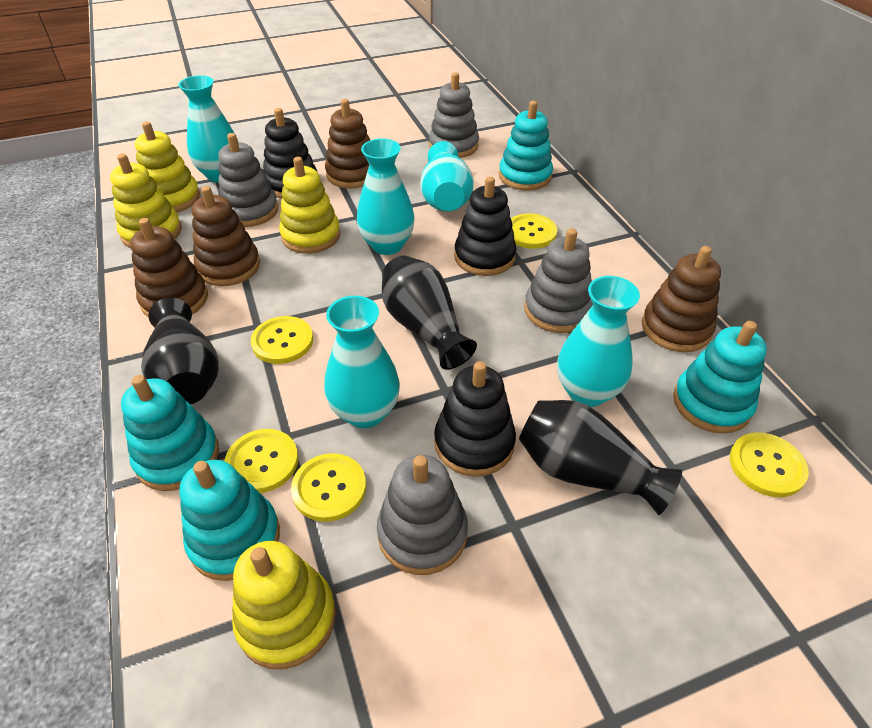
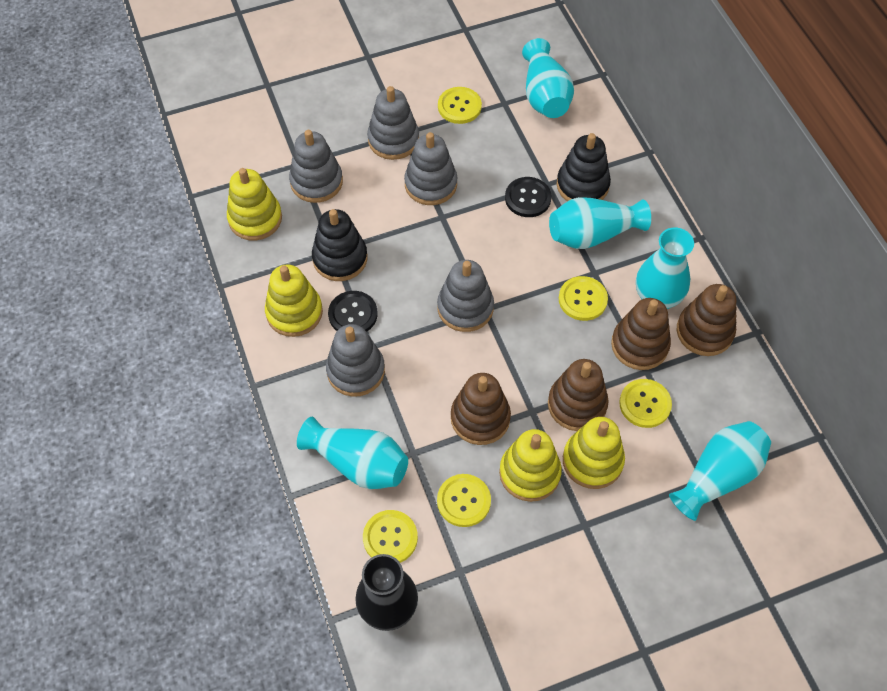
black button: none = 0 -> [328,291,377,332] [505,177,552,217] = 2
black stacking toy: [263,108,317,198] [434,361,516,477] [454,177,516,276] = 3 -> [312,209,368,281] [557,133,611,201] = 2
black vase: [141,298,219,405] [382,256,477,370] [519,400,682,515] = 3 -> [355,554,418,631] = 1
grey stacking toy: [218,133,278,227] [377,455,468,575] [429,72,479,158] [524,228,593,333] = 4 -> [289,130,343,203] [326,324,385,397] [367,86,419,160] [404,132,457,205] [437,260,494,332] = 5
turquoise stacking toy: [121,375,219,491] [179,460,280,581] [499,101,553,191] [673,321,767,433] = 4 -> none = 0

